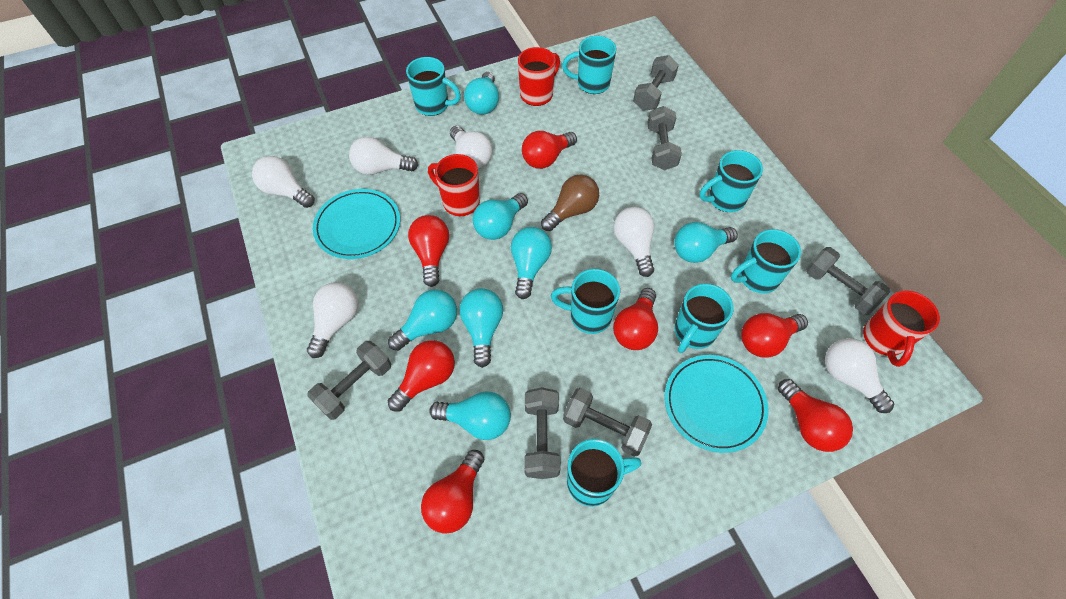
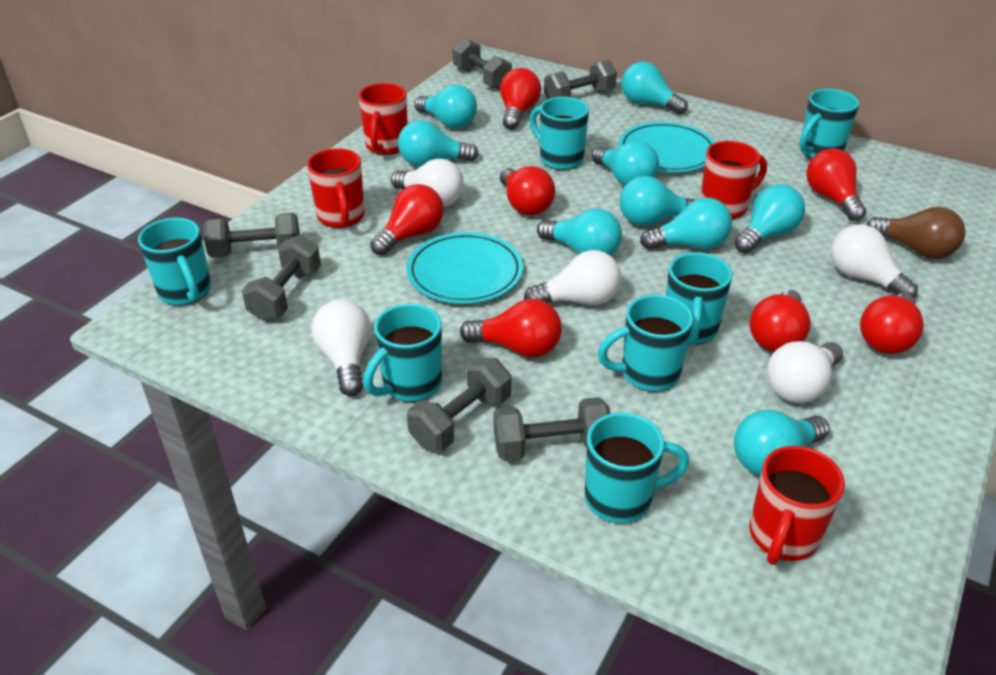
red mug: [428,154,480,216] [518,47,560,106] [863,290,940,367] = 3 -> [307,148,365,228] [358,83,408,155] [700,141,767,219] [749,446,845,565] = 4
turquoise light bulb: [388,289,457,351] [429,391,511,440] [460,288,503,368] [464,72,499,115] [473,193,528,240] [511,227,552,299] [674,222,738,263] = 7 -> [398,120,479,166] [414,85,477,128] [537,208,622,256] [592,141,659,186] [620,176,695,226] [622,62,688,115] [640,198,732,250] [734,410,830,476] [735,184,805,254] = 9
white light bulb: [252,156,314,208] [307,283,358,358] [349,137,418,175] [450,126,492,169] [614,207,654,277] [825,338,894,413] = 6 -> [312,300,371,396] [391,159,464,207] [524,250,621,305] [767,341,843,403] [831,224,918,298] = 5

